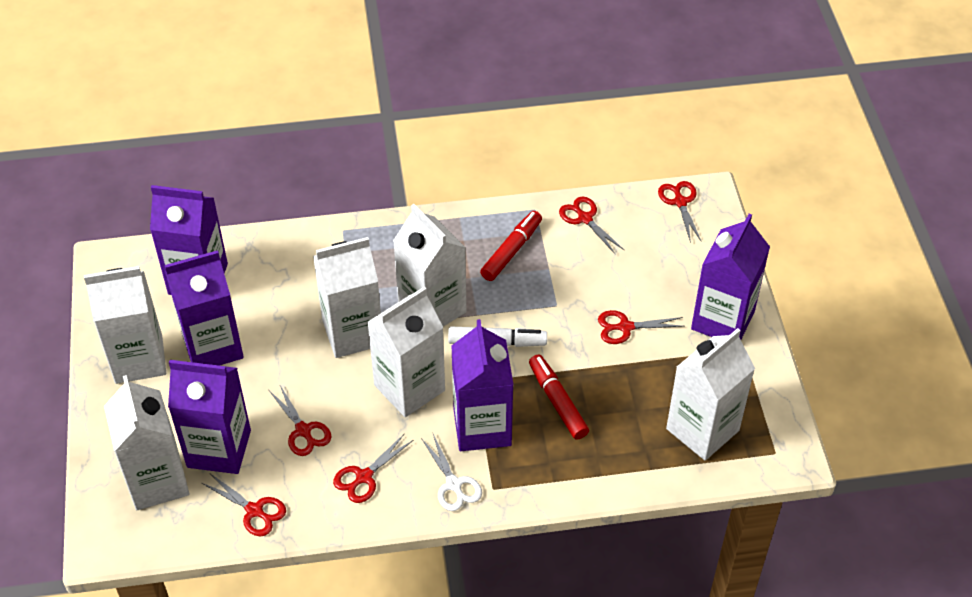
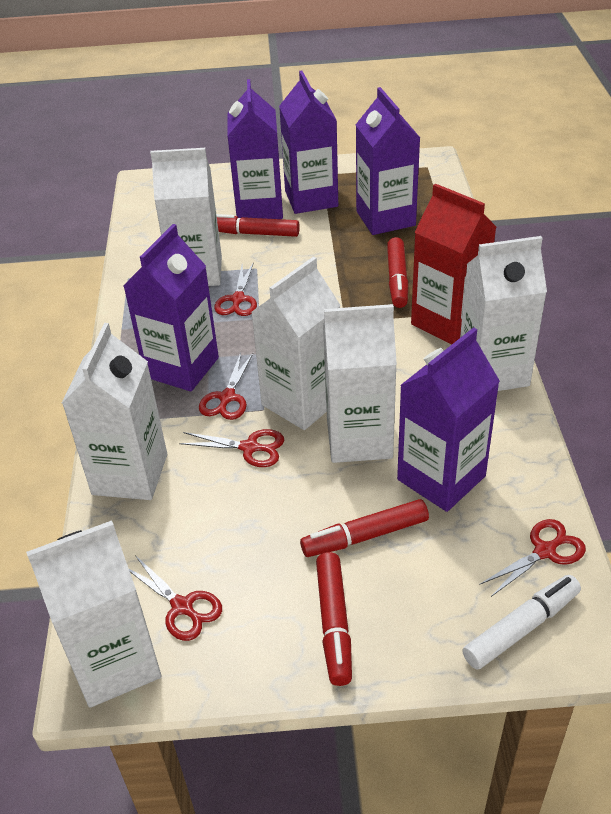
red carton: none = 0 -> [411,184,496,345] = 1
red marker: [480,211,542,281] [529,355,589,440] = 2 -> [216,214,300,237] [300,499,429,557] [316,552,352,686] [387,237,409,308] = 4
red scissors: [202,474,286,536] [269,385,331,456] [333,433,413,503] [559,196,624,255] [598,310,684,344] [658,181,702,243] = 6 -> [129,555,222,641] [179,429,284,467] [199,353,253,420] [214,262,257,316] [479,519,586,597] = 5
white scissors: [421,434,482,511] = 1 -> none = 0

